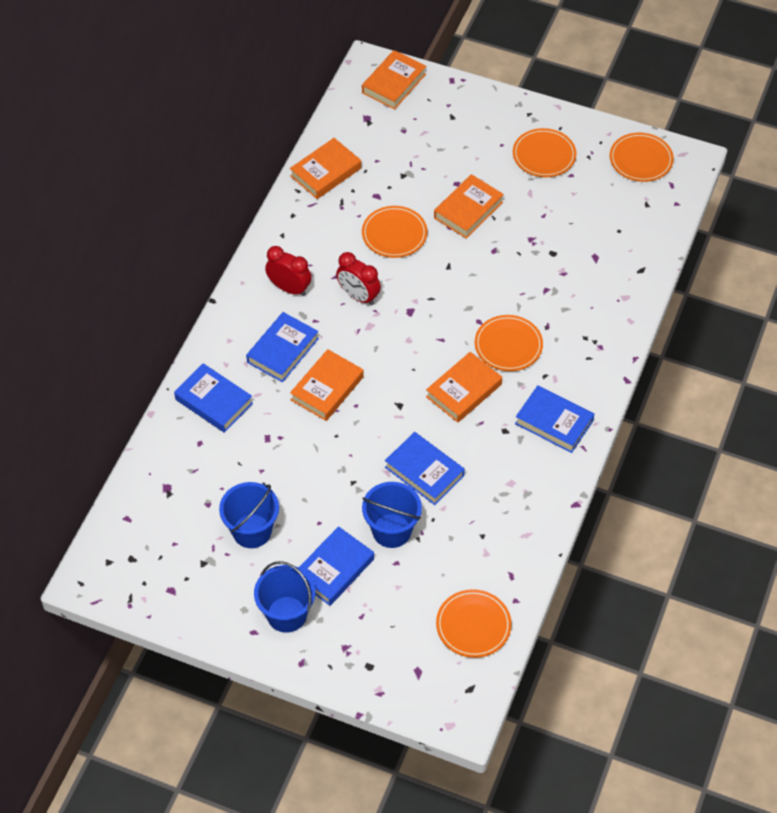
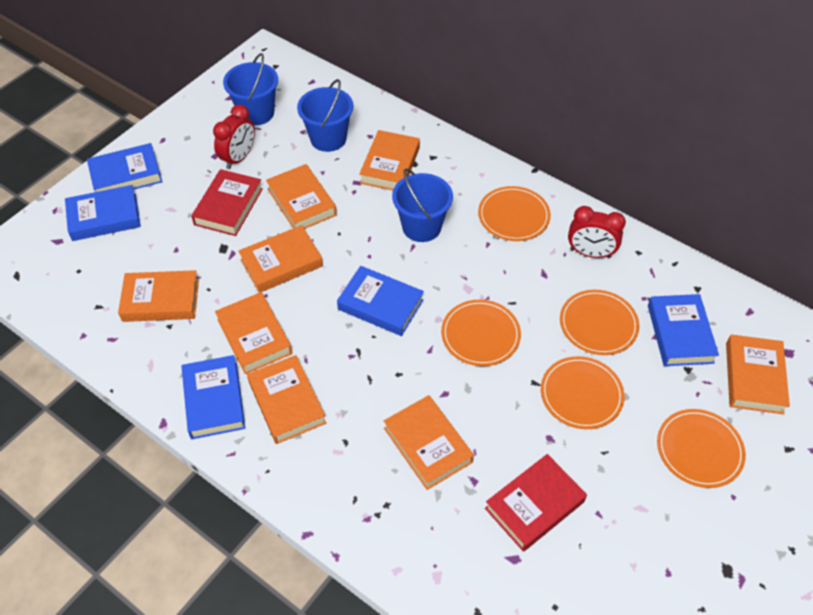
orange book: [290,138,361,199] [290,349,364,421] [362,50,426,110] [426,352,502,423] [434,174,504,239] = 5 -> [118,270,199,322] [215,292,292,374] [238,225,323,293] [247,355,326,444] [266,164,337,229] [359,130,420,190] [384,395,474,490] [726,334,790,414] = 8
red book: none = 0 -> [191,169,263,236] [485,454,587,552] = 2

